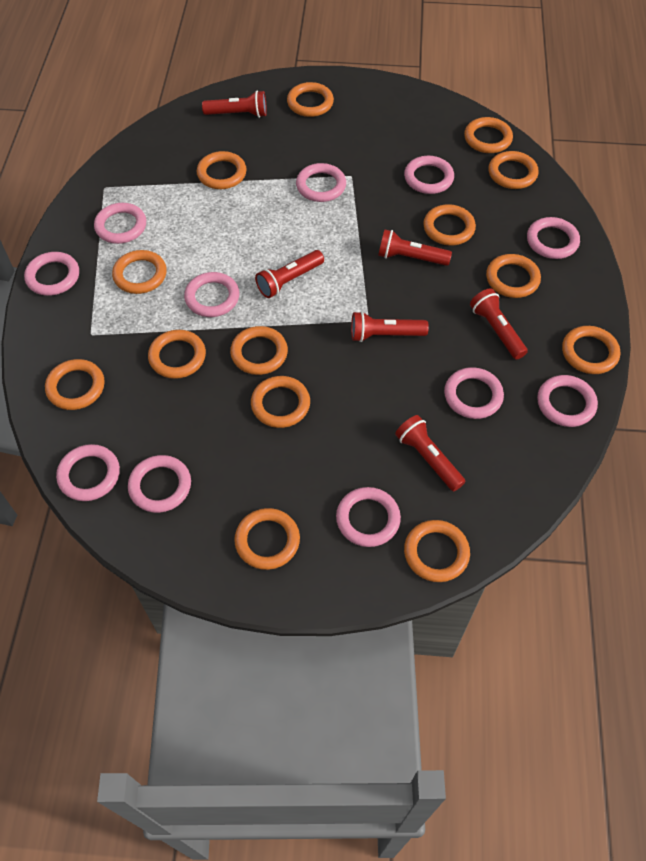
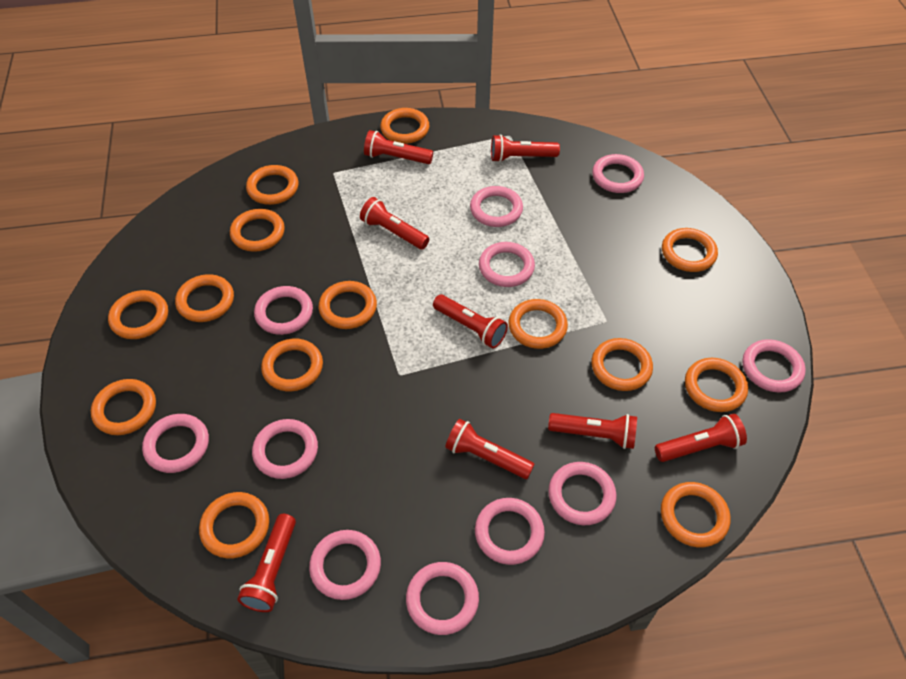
red flashlight: [202,90,267,118] [255,250,324,298] [351,311,429,342] [378,230,452,266] [395,415,465,491] [470,288,528,360] = 6 -> [237,514,296,612] [360,197,429,249] [364,130,433,164] [433,295,508,348] [445,419,535,479] [491,134,560,162] [548,413,637,449] [655,414,747,462] = 8

